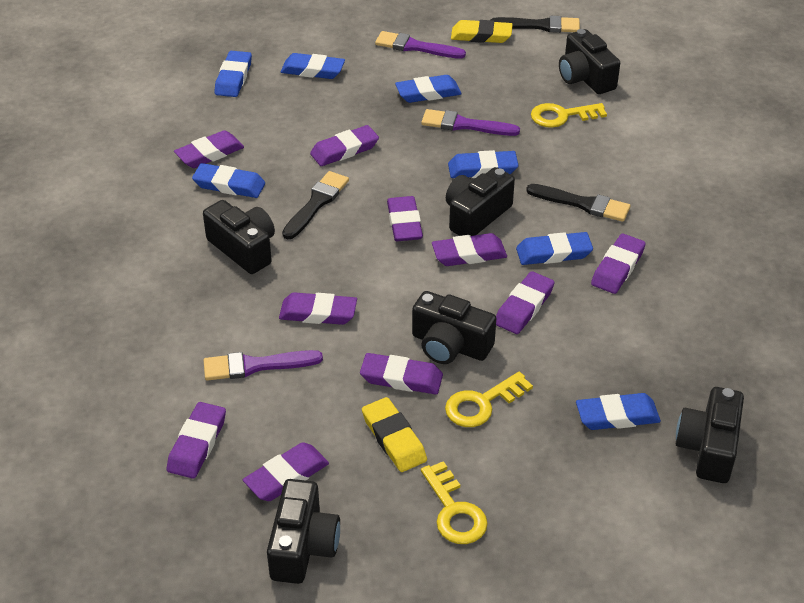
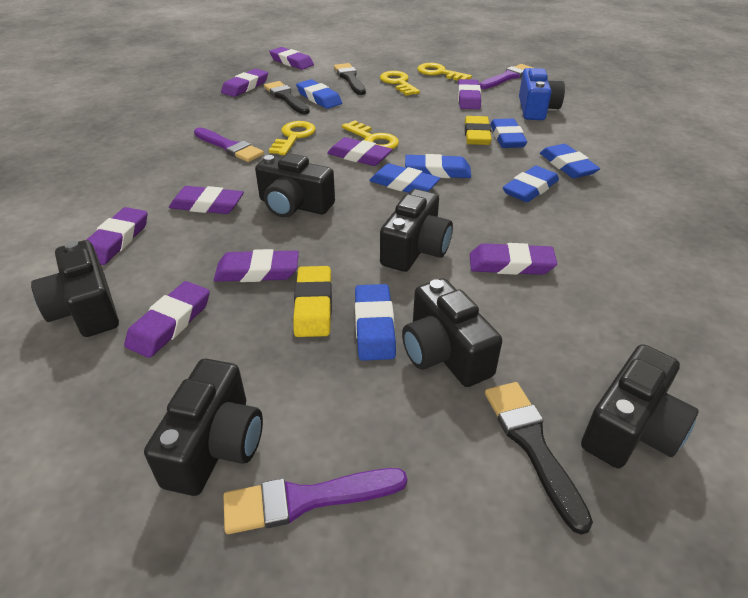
blue camera: none = 0 -> [519,68,565,120] = 1
purple eraser: [166,402,226,479] [174,130,244,168] [243,442,329,501] [279,292,357,325] [310,125,379,166] [360,353,443,394] [387,196,423,241] [432,233,507,266] [496,271,555,334] [591,234,646,294] = 10 -> [87,207,148,265] [124,281,210,358] [169,186,244,214] [214,249,299,282] [221,69,268,97] [269,47,314,70] [327,137,393,166] [458,79,481,109] [470,243,557,275] = 9
yellow key: [421,461,488,544] [445,372,533,427] [531,103,607,128] = 3 -> [269,121,316,155] [342,121,399,149] [380,71,420,96] [418,63,472,80] = 4

